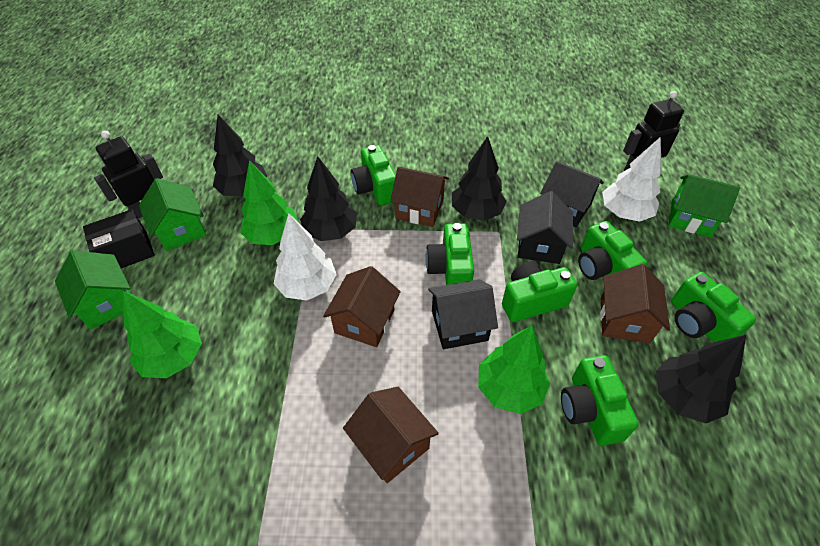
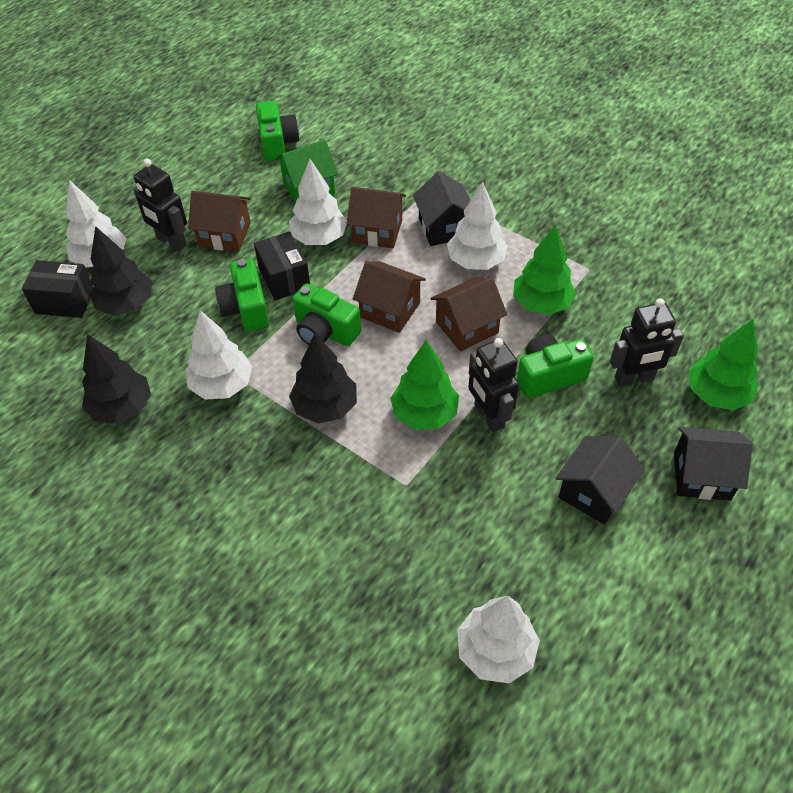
black box: [83,209,155,268] = 1 -> [22,260,93,318] [254,231,310,300] = 2
black robot: [94,131,163,219] [623,91,684,171] = 2 -> [133,159,187,252] [468,338,519,432] [610,298,684,387] = 3
black tree: [213,115,267,197] [300,156,357,241] [452,136,507,221] [656,335,746,423] = 4 -> [82,334,151,424] [89,226,152,315] [289,333,357,424] = 3
green camera: [351,145,396,206] [425,223,474,285] [502,262,577,322] [561,355,639,446] [578,221,647,280] [671,272,756,342] = 6 -> [215,258,269,332] [256,101,299,162] [292,283,361,346] [517,334,594,398] = 4
green house: [55,250,130,329] [139,178,206,251] [669,174,740,237] = 3 -> [275,140,338,202] = 1
white tree: [274,213,337,300] [602,137,662,222] = 2 -> [66,180,127,268] [186,310,253,400] [289,159,347,245] [447,182,507,270] [457,596,540,683] = 5

